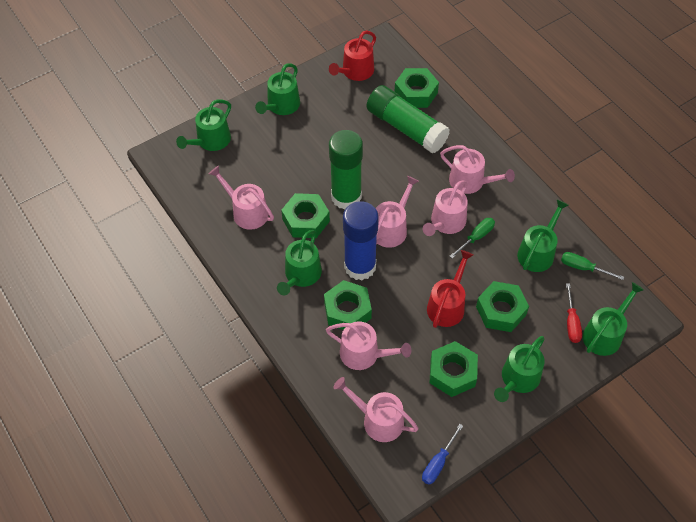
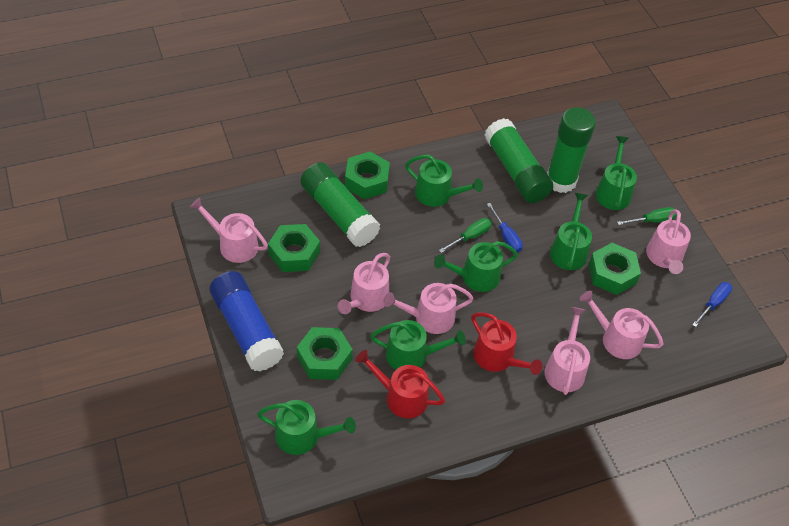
blue screwdriver: [422,424,463,485] = 1 -> [487,203,523,253] [692,282,732,327] = 2
green glue stick: [329,130,363,210] [367,85,450,153] = 2 -> [301,162,380,247] [485,118,553,203] [547,107,596,193] = 3
green nut: [281,193,330,238] [324,280,372,330] [395,68,439,108] [430,341,478,397] [476,281,529,332] = 5 -> [268,224,320,272] [297,327,352,380] [345,151,390,199] [589,243,641,295] = 4
red screwdriver: [566,284,582,343] = 1 -> none = 0

